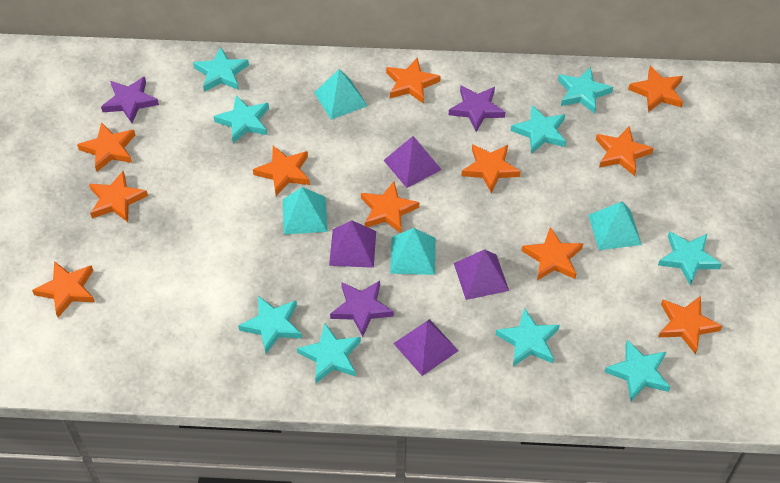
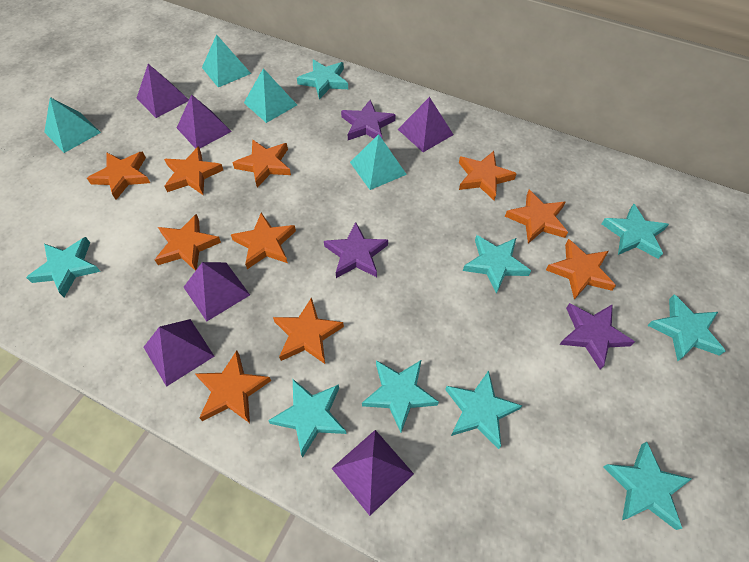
orange star: [32,261,95,318] [77,122,135,172] [89,171,148,222] [253,146,310,196] [361,182,419,233] [386,58,441,104] [461,144,521,193] [522,227,583,280] [596,126,654,176] [628,66,683,112] [658,296,722,354] = 11 -> [87,151,150,200] [155,214,221,271] [164,146,223,195] [195,350,271,423] [231,213,296,269] [233,139,291,188] [273,297,344,364] [459,151,517,200] [505,190,568,243] [546,239,616,300] = 10
purple pyramid: [329,220,376,268] [383,136,442,188] [393,319,458,376] [454,249,509,300] = 4 -> [136,64,189,118] [144,319,214,387] [177,94,232,149] [184,262,250,322] [332,430,414,516] [398,97,454,152] = 6

